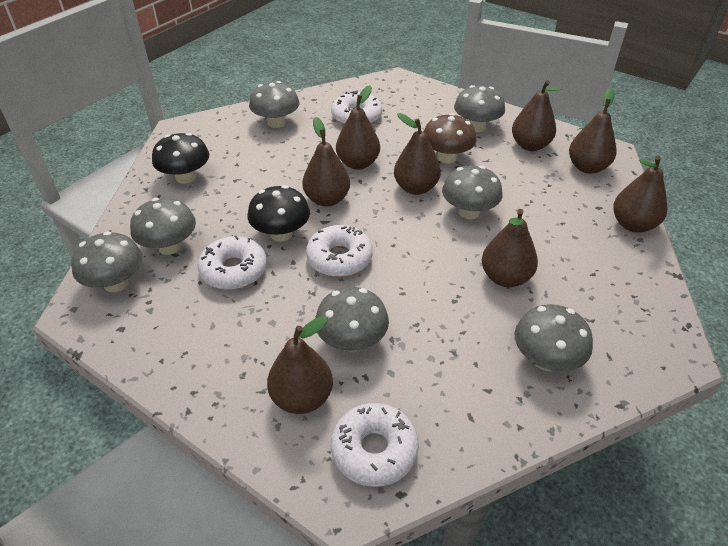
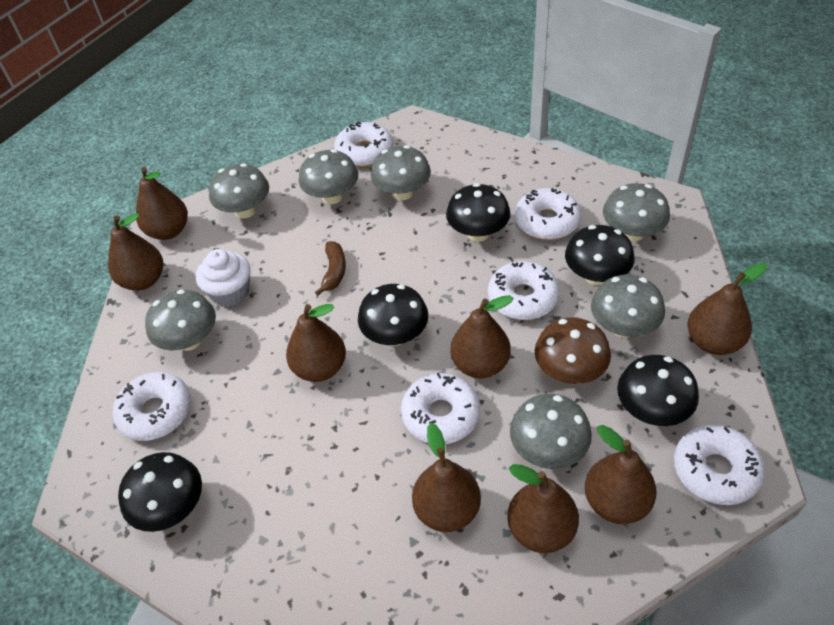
black mushroom: [152,133,209,184] [248,185,310,242] = 2 -> [118,452,202,532] [358,284,428,346] [446,183,511,241] [565,225,635,285] [617,355,699,426] = 5
brown banana: none = 0 -> [315,241,346,296] = 1
white cupcake: none = 0 -> [196,249,251,307] = 1
white donut: [198,236,267,290] [306,225,373,277] [331,91,382,125] [331,403,419,487] = 4 -> [113,372,191,441] [334,122,393,167] [401,373,480,444] [488,261,560,320] [515,188,581,240] [674,425,765,505] = 6

